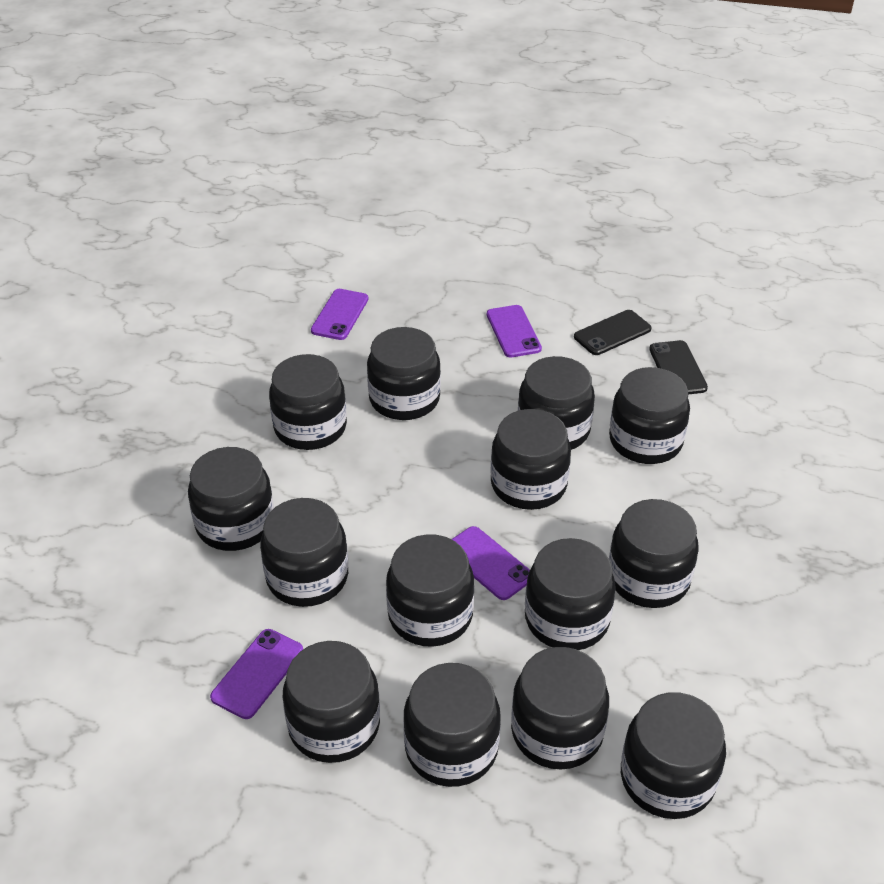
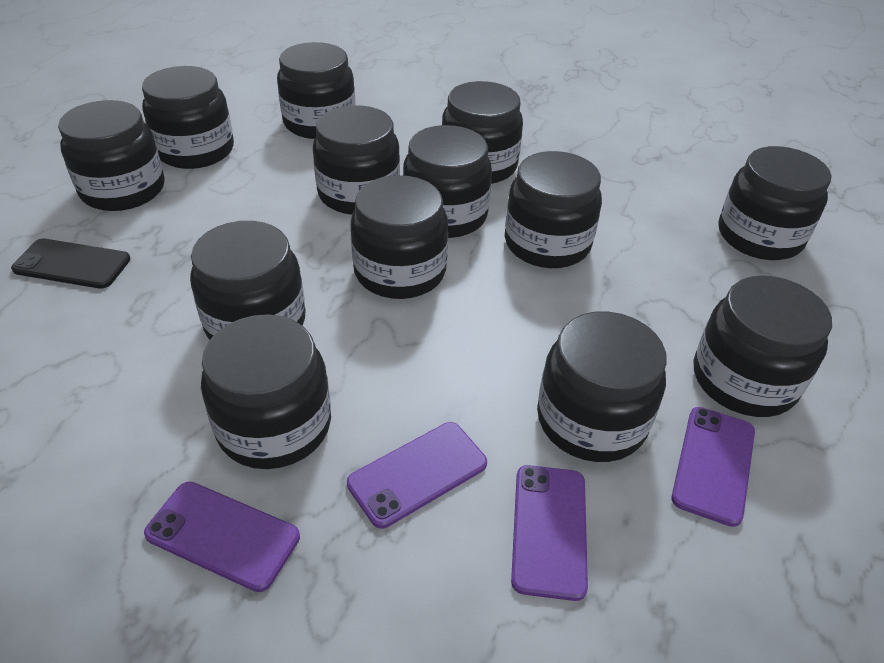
black jar: [188,447,274,551] [260,498,348,607] [269,354,347,450] [283,641,380,763] [367,327,441,420] [386,534,474,647] [403,663,501,787] [490,409,571,510] [511,647,609,770] [518,356,595,450] [525,538,616,650] [609,367,690,464] [609,499,699,608] [621,692,726,819] = 14 -> [58,100,165,211] [142,66,234,169] [190,221,305,340] [201,314,331,469] [277,42,356,139] [313,105,400,215] [350,175,448,299] [403,125,492,238] [442,81,523,184] [505,151,602,268] [537,311,666,462] [694,275,832,417] [718,146,831,260] = 13
black phone: [574,310,652,355] [649,340,708,395] = 2 -> [11,238,131,289] = 1

